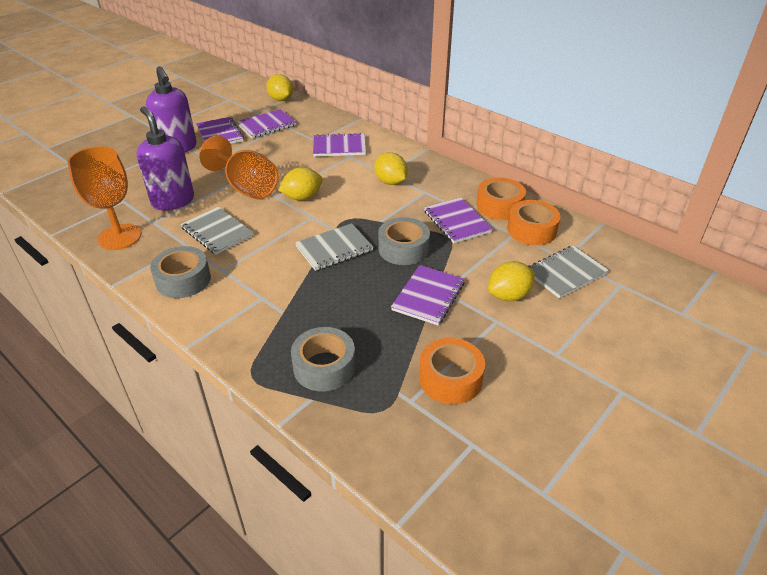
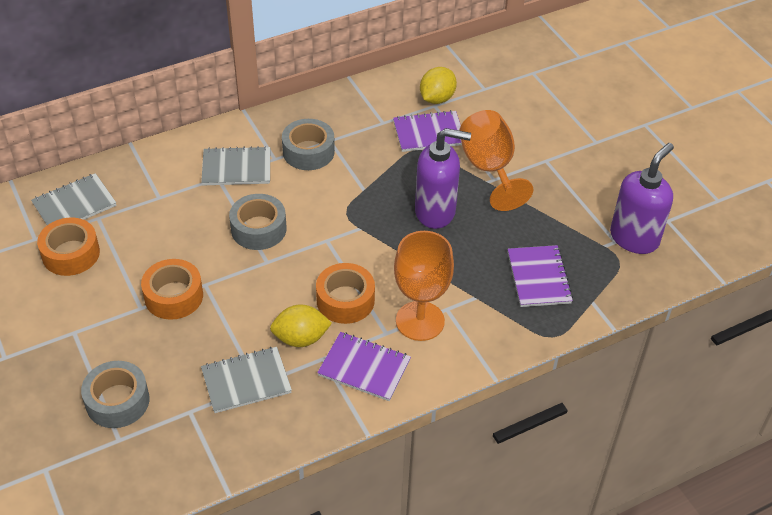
purple notebook: [196,117,244,144] [236,109,297,138] [313,133,366,157] [391,265,465,325] [424,197,493,243] = 5 -> [317,332,411,401] [393,110,462,152] [508,245,573,307] = 3
yellow lemon: [266,74,293,101] [278,167,322,201] [374,152,408,185] [488,261,535,301] = 4 -> [270,305,332,347] [420,67,457,104] = 2

